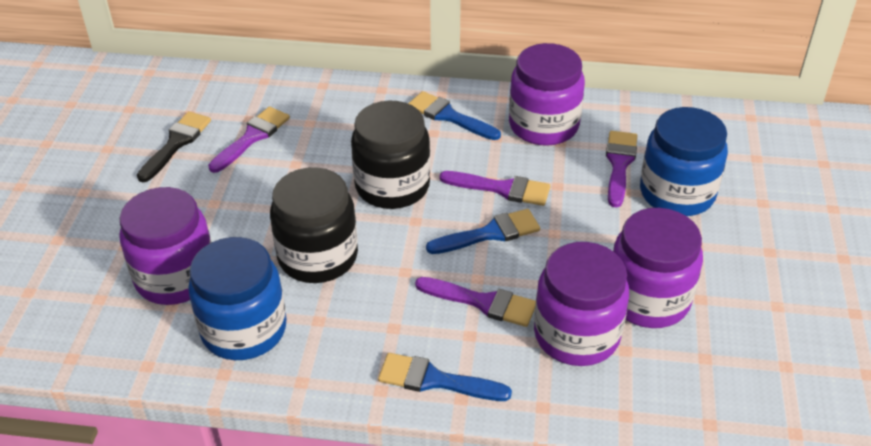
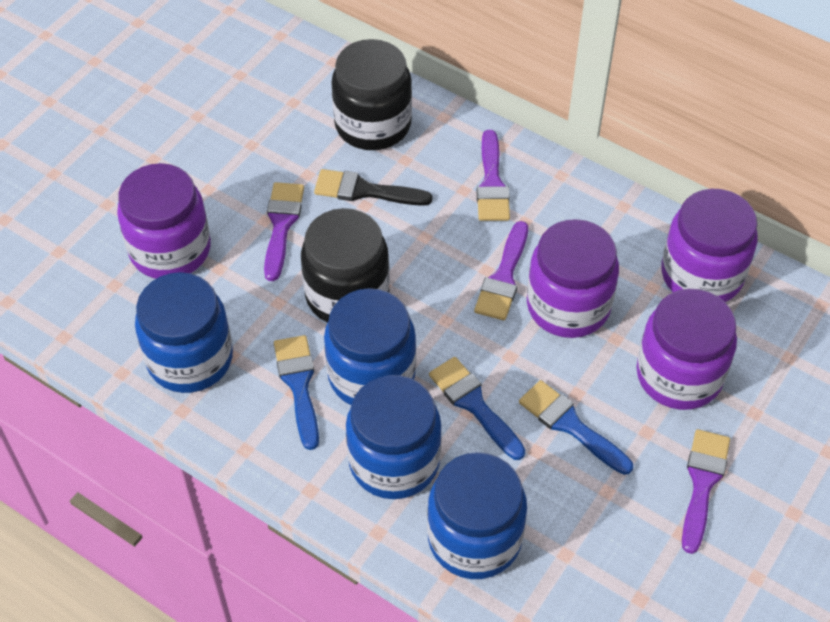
blue jar: [188,237,287,360] [640,107,728,216] = 2 -> [135,272,233,393] [324,288,416,405] [346,375,442,499] [427,452,527,579] = 4

